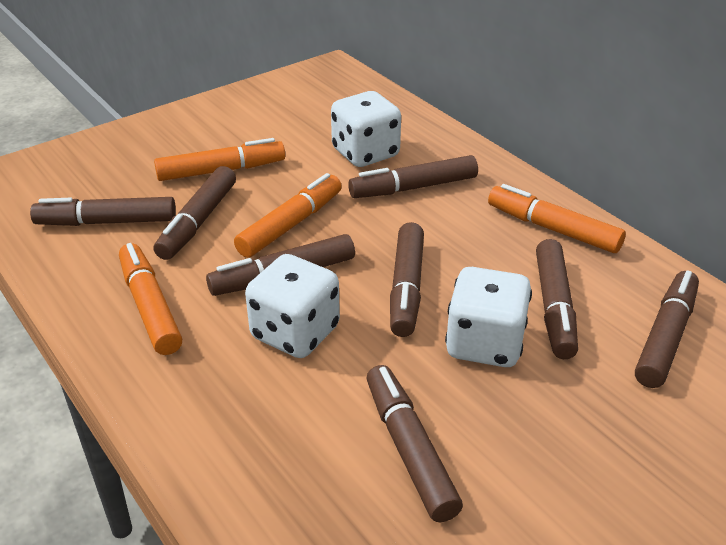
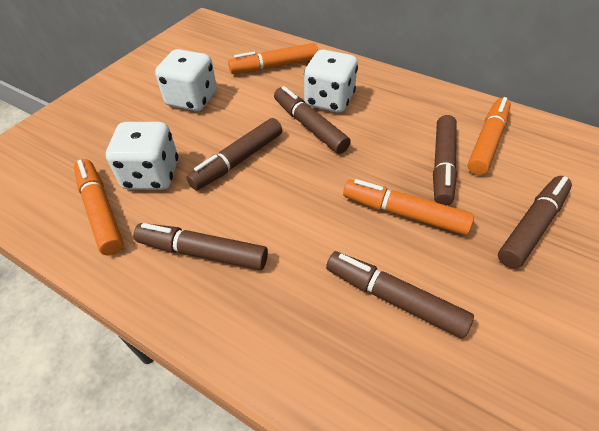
brown marker: [30,197,176,226] [153,166,236,260] [206,234,355,296] [348,155,478,198] [367,365,463,522] [390,222,424,337] [536,239,578,359] [635,270,699,388] = 8 -> [134,223,268,270] [186,118,282,190] [274,86,351,154] [326,251,474,339] [433,115,457,206] [498,176,572,269] = 6

